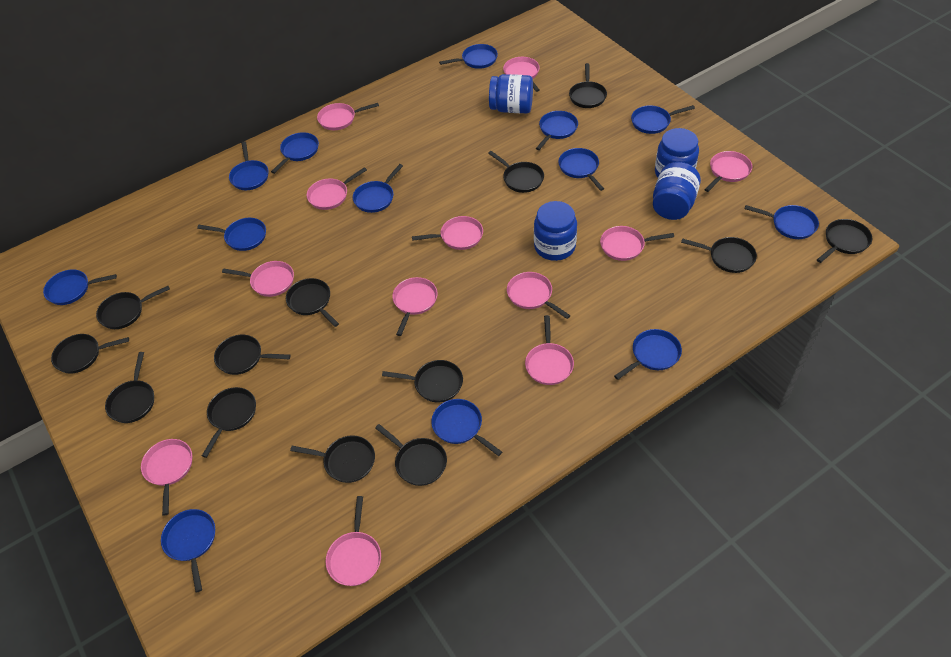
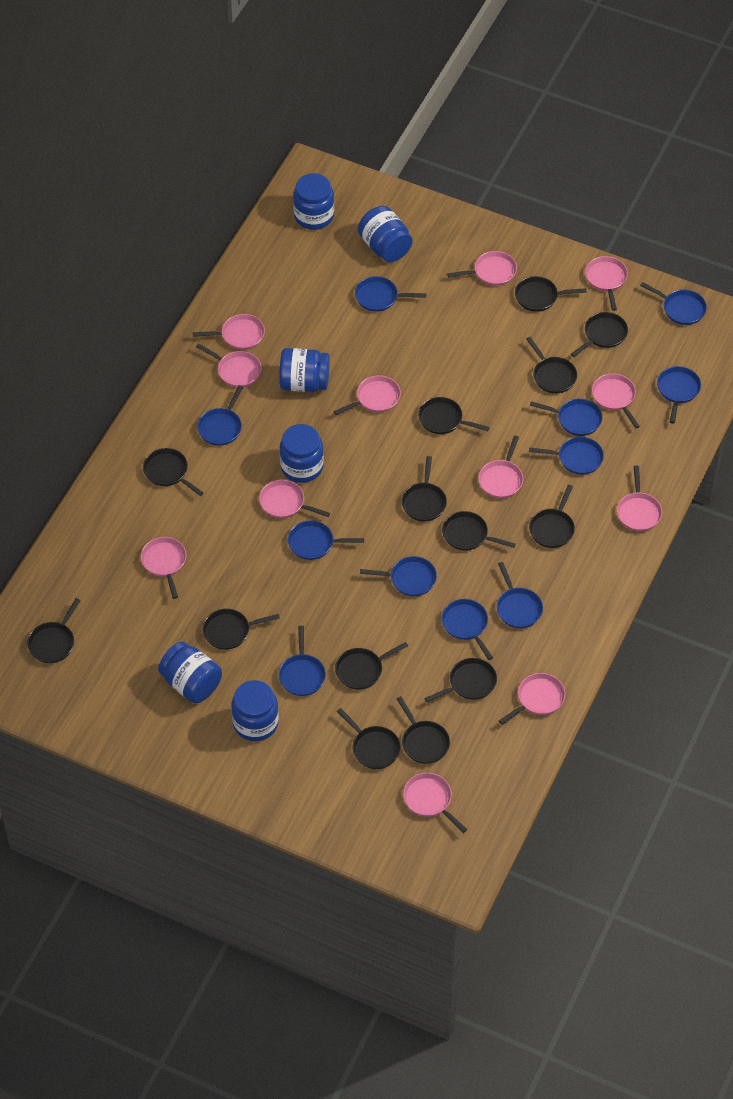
black pan: [51,334,129,373] [96,286,170,329] [105,352,154,423] [202,387,256,458] [214,335,291,375] [286,278,339,327] [290,435,375,483] [375,424,447,486] [382,360,463,402] [488,151,544,193] [569,63,607,108] [681,237,757,273] [817,219,872,263] = 13 -> [27,598,81,663] [143,448,204,496] [203,609,280,650] [335,642,408,690] [337,708,401,769] [397,696,450,764] [402,456,447,522] [418,397,490,434] [424,658,497,703] [442,511,516,551] [515,276,587,312] [526,337,577,393] [529,485,575,548] [571,312,628,357] = 14
blue jar: [489,74,533,113] [534,201,577,261] [653,162,701,220] [655,128,699,177] = 4 -> [158,642,222,703] [231,680,279,741] [279,348,330,392] [280,424,324,483] [293,173,334,230] [358,206,413,262] = 6
blue pan: [43,269,117,305] [161,509,215,593] [197,218,266,251] [229,142,269,190] [271,132,319,174] [353,164,403,213] [431,399,502,456] [439,44,498,69] [536,111,578,150] [558,148,604,191] [614,329,682,380] [631,105,695,134] [744,205,819,239] = 13 -> [197,385,243,446] [279,625,326,696] [288,520,364,560] [355,276,426,312] [360,556,437,596] [442,599,493,660] [497,562,543,628] [529,437,604,475] [530,399,603,436] [640,282,707,325] [657,366,701,424] = 11

